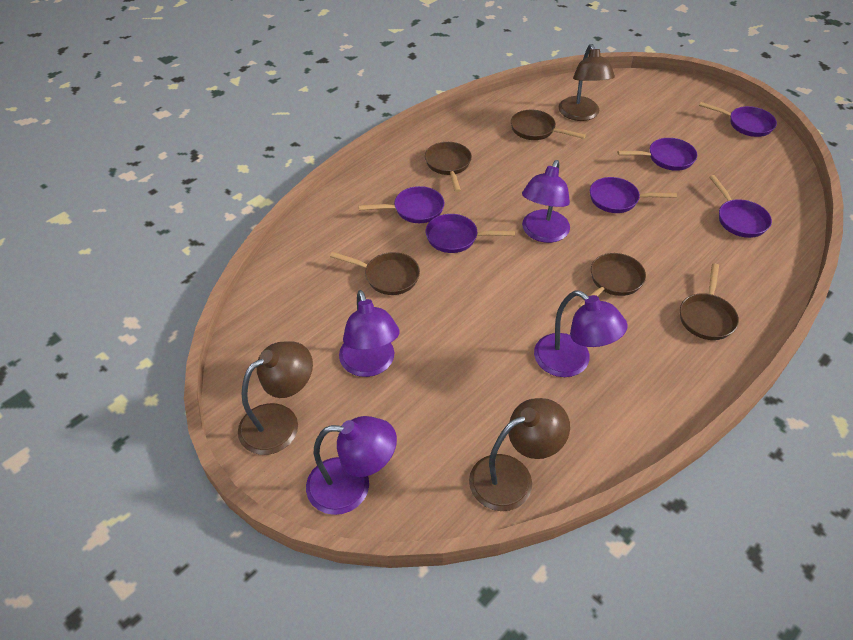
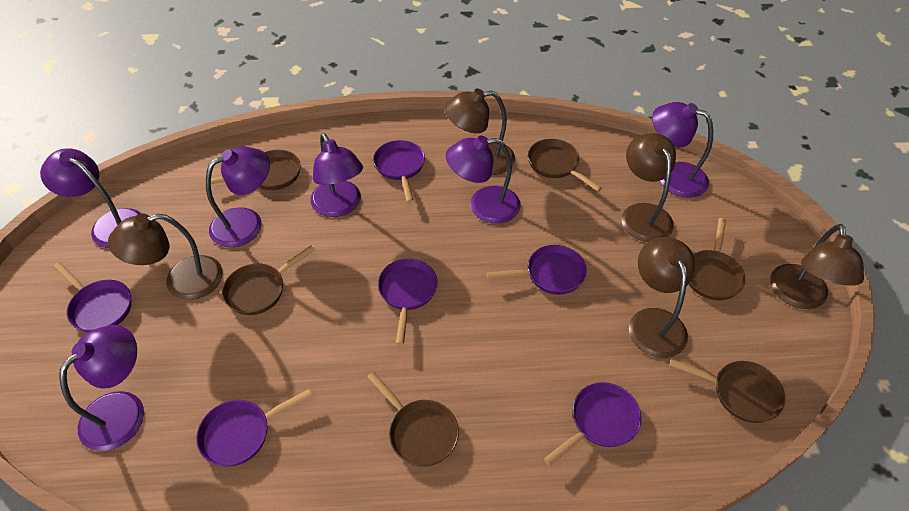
brown lamp: [238,341,313,455] [469,398,570,511] [559,44,615,121] = 3 -> [108,213,223,300] [444,88,515,175] [622,133,676,242] [629,237,695,358] [770,224,864,309] = 5
brown pan: [330,252,420,295] [425,142,472,192] [511,110,586,140] [578,253,646,308] [680,263,739,340] = 5 -> [211,150,301,190] [222,245,315,315] [367,372,459,467] [528,139,602,192] [669,359,785,423] [689,218,746,300] = 6
purple lamp: [306,416,397,515] [339,290,400,377] [522,160,570,243] [534,290,628,377] = 4 -> [40,148,141,248] [59,325,144,451] [206,147,270,248] [310,133,363,217] [446,135,521,224] [652,102,713,198] = 6

